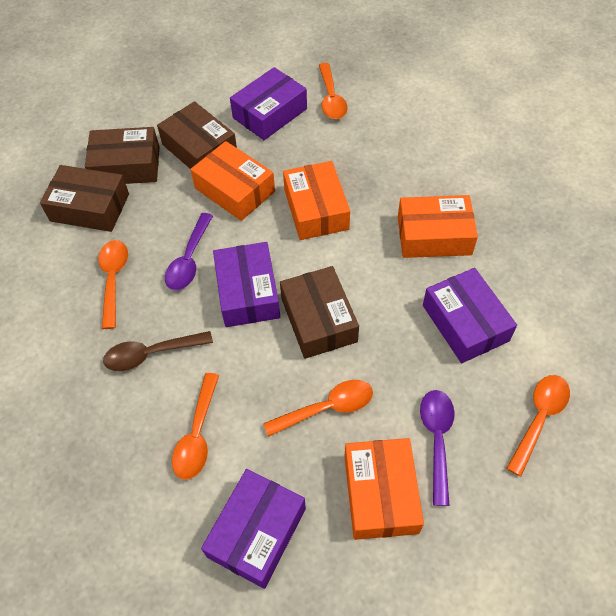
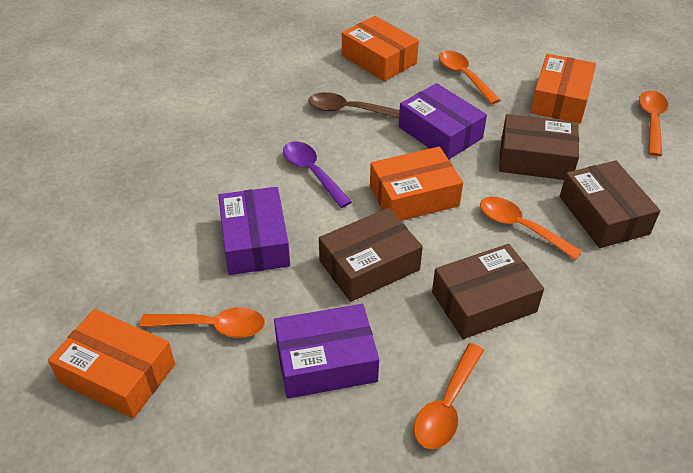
purple box: [201,469,306,589] [213,242,280,327] [230,67,307,140] [423,268,517,363] = 4 -> [218,187,290,275] [274,304,379,399] [399,83,487,160] = 3
purple spoon: [165,213,213,290] [420,390,455,506] = 2 -> [283,141,352,208] = 1

